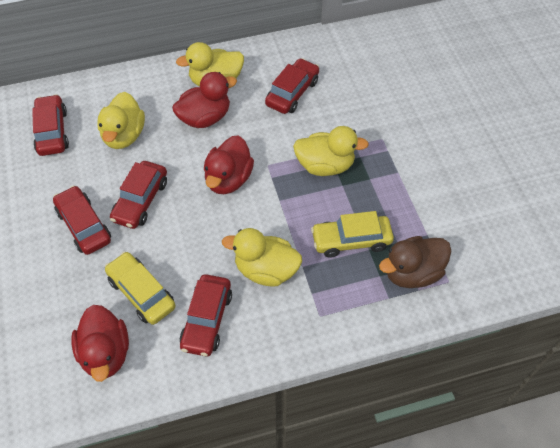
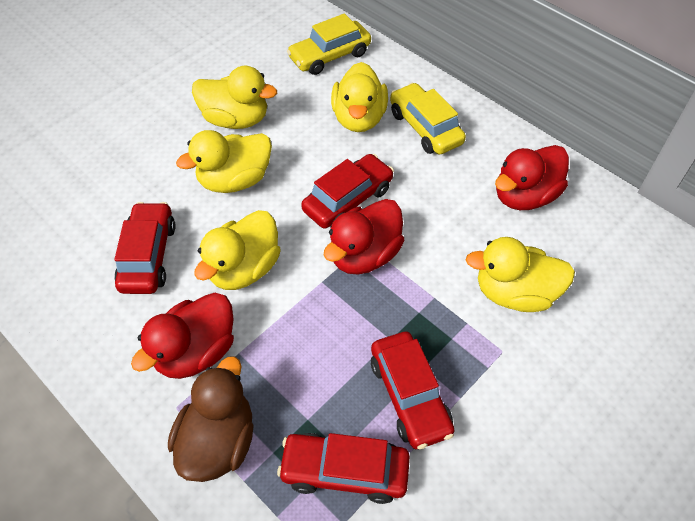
red car: [32,94,69,156] [53,185,111,255] [110,161,167,229] [180,274,232,357] [265,58,319,114] = 5 -> [114,202,176,294] [277,433,410,504] [301,154,394,229] [371,332,455,449] = 4
yellow duck: [97,92,145,149] [176,42,244,86] [222,228,302,286] [293,126,369,176] = 4 -> [176,130,272,193] [192,66,277,129] [194,210,281,290] [331,62,388,132] [465,237,575,312] = 5

